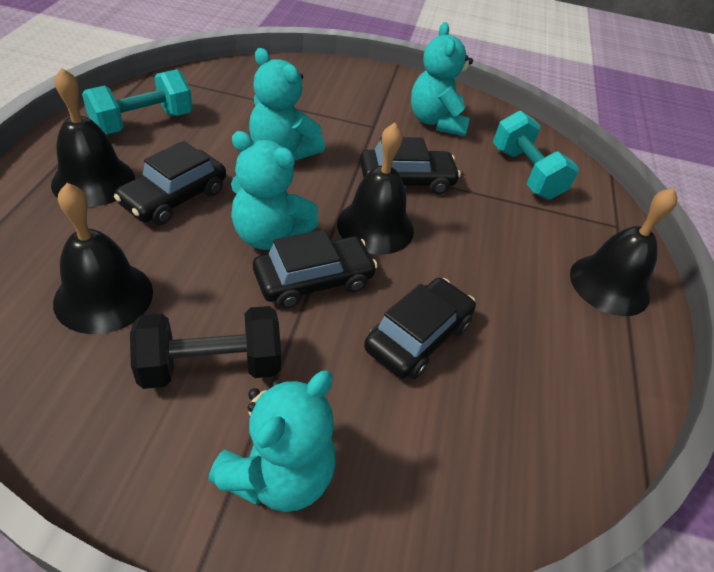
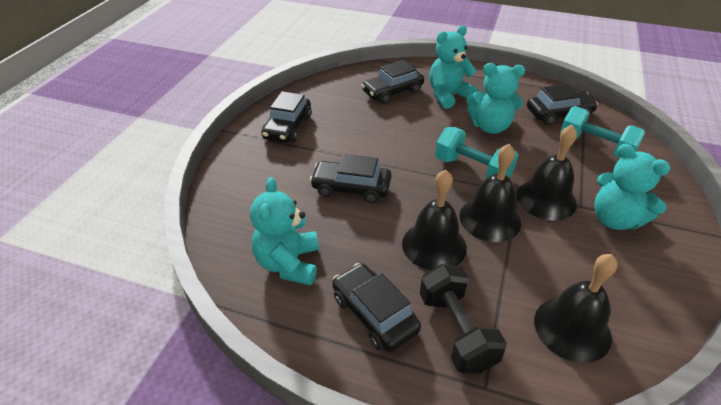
black car: [114,141,226,225] [253,229,378,309] [360,137,461,195] [364,278,476,379] = 4 -> [261,91,312,143] [310,154,391,203] [332,263,421,352] [361,60,424,104] [527,84,598,125] = 5

